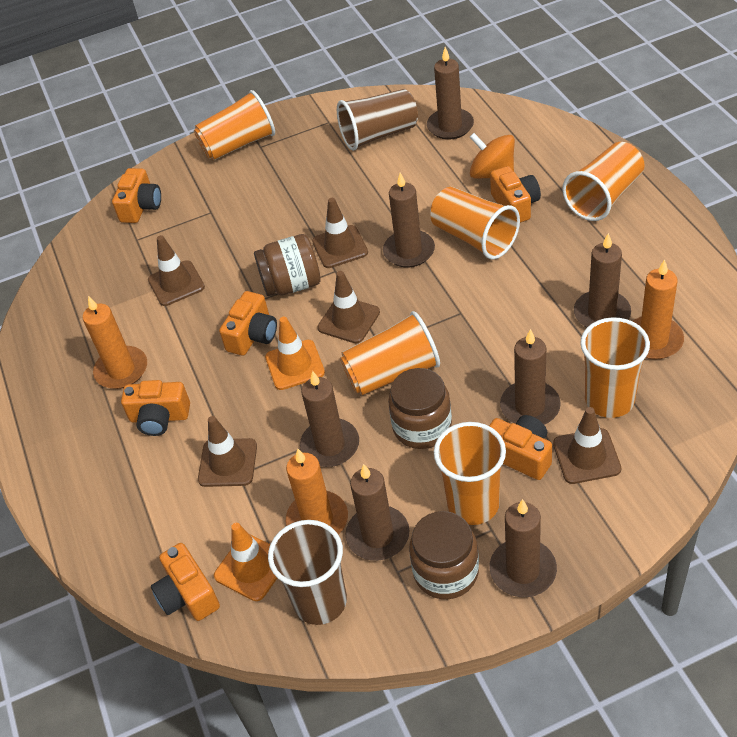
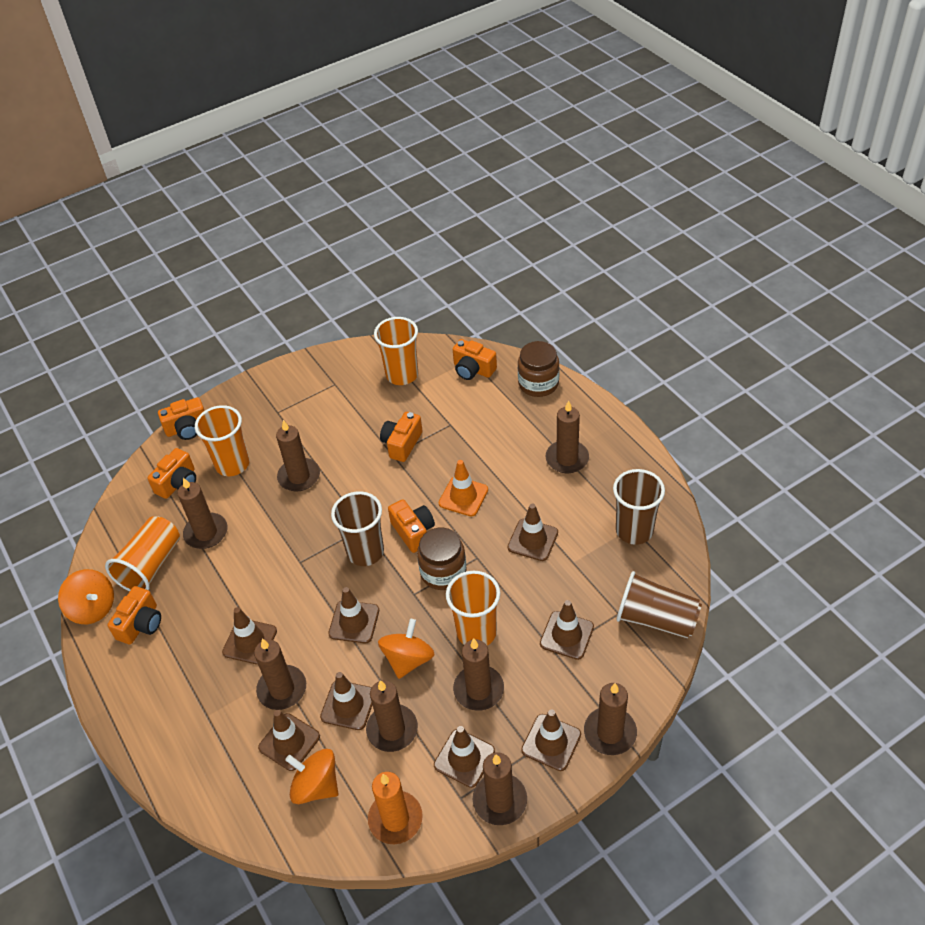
brown candle: [300,371,359,467] [346,464,410,561] [383,173,435,267] [427,47,474,140] [489,499,557,597] [500,329,561,425] [574,233,631,328] = 7 -> [178,478,228,549] [254,639,306,710] [276,420,320,492] [366,680,418,752] [453,638,504,711] [473,752,527,825] [546,400,589,473] [584,683,637,755] = 8
brown cup: [268,520,347,625] [337,89,418,151] = 2 -> [331,491,384,566] [613,469,665,545] [617,571,702,639] = 3
brown jar: [254,234,321,296] [388,368,452,449] [409,511,479,599] = 3 -> [417,528,467,590] [518,341,560,397] = 2
brown traffic cone: [148,235,205,306] [198,416,257,487] [312,198,368,268] [317,271,380,343] [553,407,621,484] = 5 -> [222,607,277,665] [258,710,320,771] [320,672,372,730] [328,587,379,643] [434,726,495,788] [508,504,558,561] [521,710,581,771] [540,600,594,660] = 8
orange candle: [83,296,147,389] [286,449,348,535] [632,259,684,360] = 3 -> [368,772,423,844] = 1
orange cup: [194,90,275,161] [340,311,440,395] [430,187,520,259] [434,422,506,525] [562,142,645,221] [580,317,650,418] = 6 -> [105,516,180,591] [195,405,249,476] [374,317,418,385] [446,570,500,646] = 4
orange spinning top: [470,133,515,179] = 1 -> [58,569,114,624] [285,749,338,804] [378,619,434,679] = 3
orange traffic cone: [214,523,277,601] [265,317,325,390] = 2 -> [439,460,488,517] = 1

